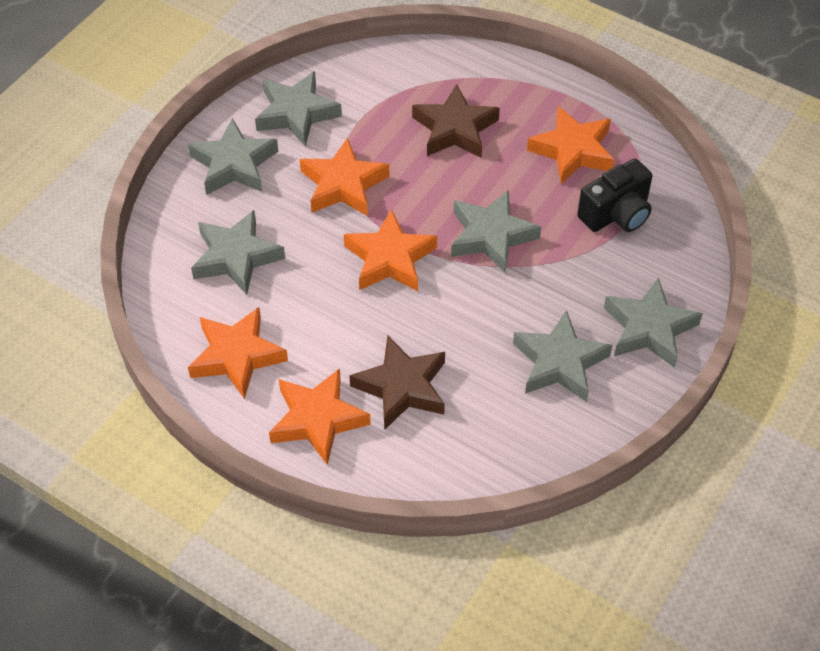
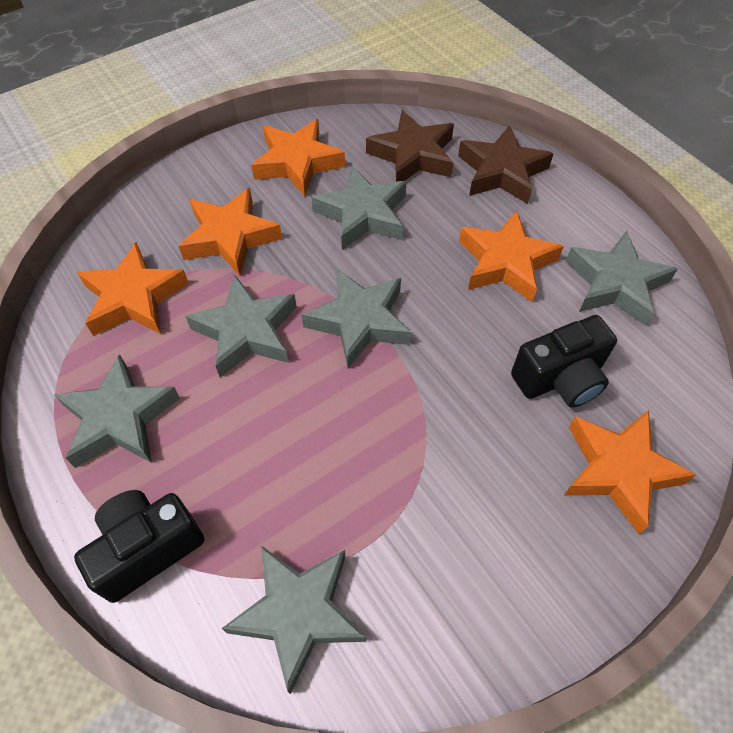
black camera: [577,158,653,232] = 1 -> [74,490,204,603] [511,315,617,408] = 2

